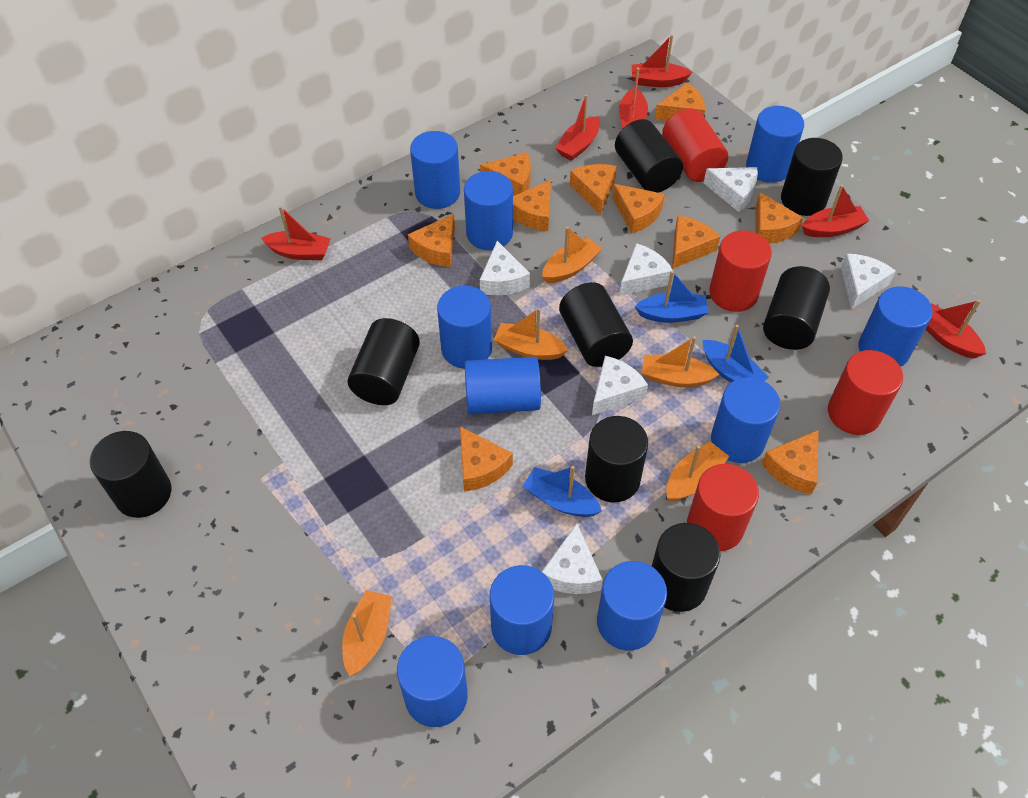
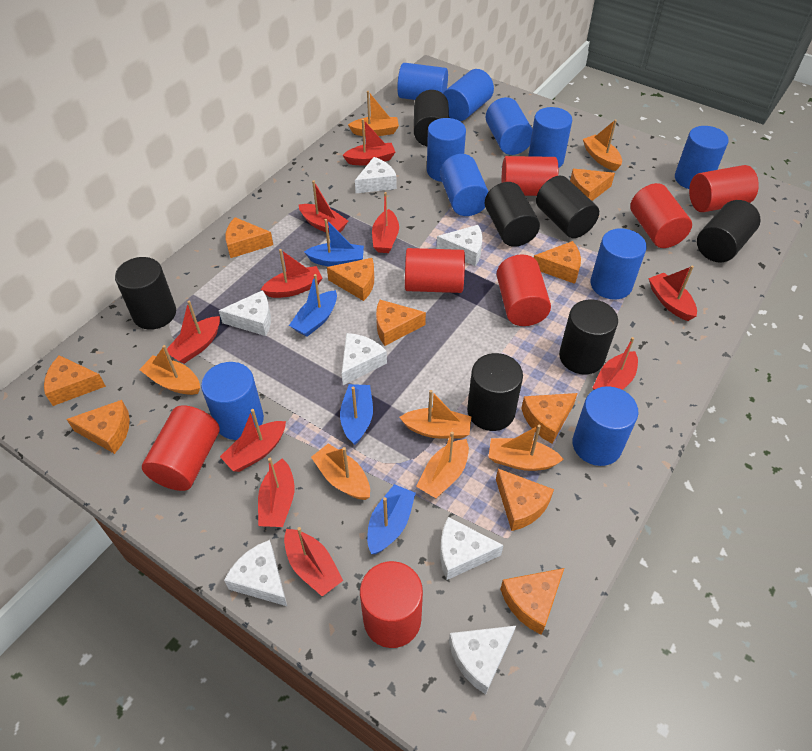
black cylinder: [90,431,171,518] [348,318,420,405] [559,282,633,367] [585,416,648,502] [615,119,683,193] [652,523,720,612] [763,266,830,350] [781,138,843,216] = 8 -> [115,257,176,330] [414,90,449,146] [467,353,523,431] [485,182,540,247] [536,175,599,238] [559,300,618,374] [697,200,761,263] = 7
blue boat: [523,466,602,517] [635,271,709,323] [703,325,769,382] = 3 -> [289,274,337,337] [304,219,364,266] [340,384,373,445] [367,484,416,554] = 4
orange boat: [342,590,392,676] [494,308,568,360] [542,226,602,283] [642,336,719,387] [666,441,729,502] = 5 -> [139,345,200,395] [311,443,370,500] [348,91,399,136] [399,390,471,439] [416,432,469,498] [488,424,564,471] [583,119,622,171] = 7
red boat: [261,206,331,260] [555,94,600,161] [619,68,648,129] [632,34,692,87] [802,185,869,237] [925,300,986,359] = 6 -> [167,301,220,364] [220,409,286,472] [258,458,294,527] [261,249,323,298] [284,527,343,596] [299,180,348,233] [343,119,395,165] [372,192,399,253] [592,337,638,390] [649,266,697,321] = 10
red cylinder: [662,108,728,182] [687,464,759,551] [709,230,772,312] [828,350,903,435] = 4 -> [142,405,220,491] [360,561,423,648] [405,248,465,293] [497,254,551,326] [501,156,558,196] [630,183,692,248] [689,165,759,212] = 7
white cheese: [480,241,530,295] [542,524,603,594] [592,356,648,415] [619,243,673,296] [704,167,758,212] [841,254,896,309] = 6 -> [219,290,271,336] [224,540,287,606] [342,333,387,385] [355,157,397,193] [437,225,482,266] [440,517,504,580] [449,626,516,694] = 7

